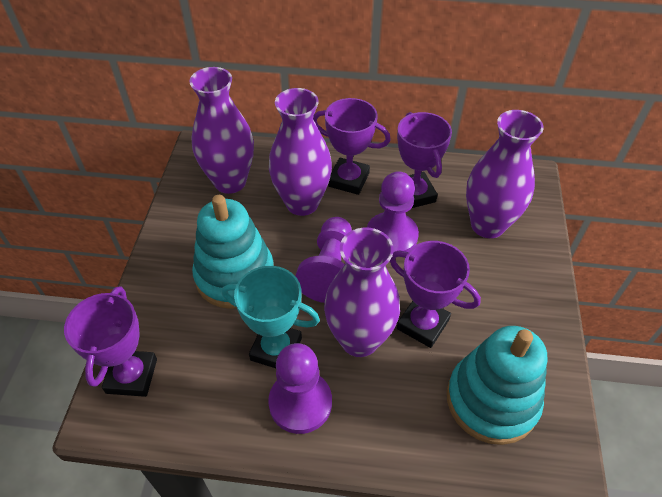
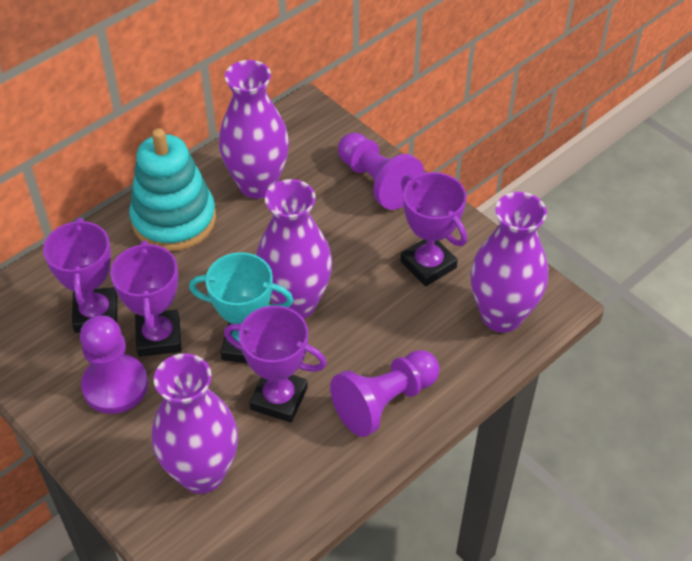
turquoise stacking toy: [192,195,274,309] [447,326,547,445] = 2 -> [129,128,216,251] = 1

